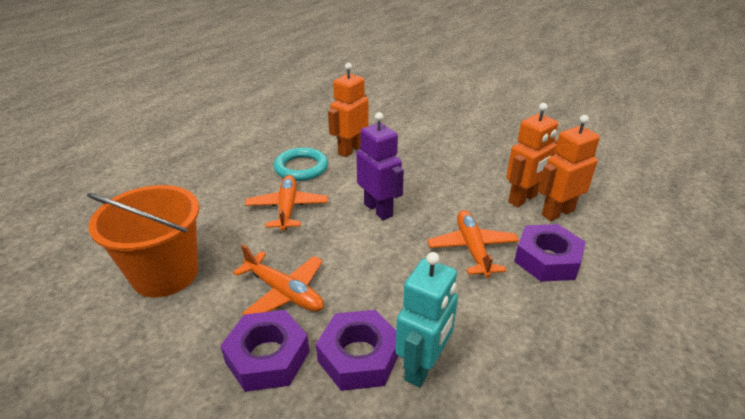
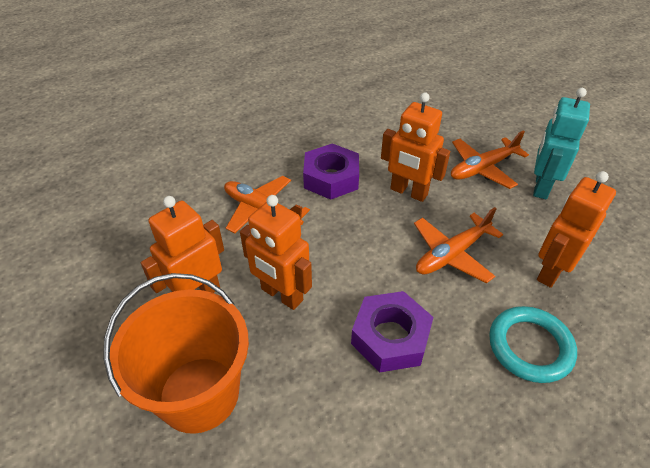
orange robot: [328,63,369,157] [506,103,558,207] [538,115,600,221] = 3 -> [141,196,224,293] [240,195,312,310] [381,92,450,202] [537,171,616,288] = 4
purple nut: [220,310,309,392] [316,310,398,391] [514,224,586,282] = 3 -> [303,143,359,200] [351,291,434,372] = 2
purple robot: [356,112,404,220] = 1 -> none = 0

